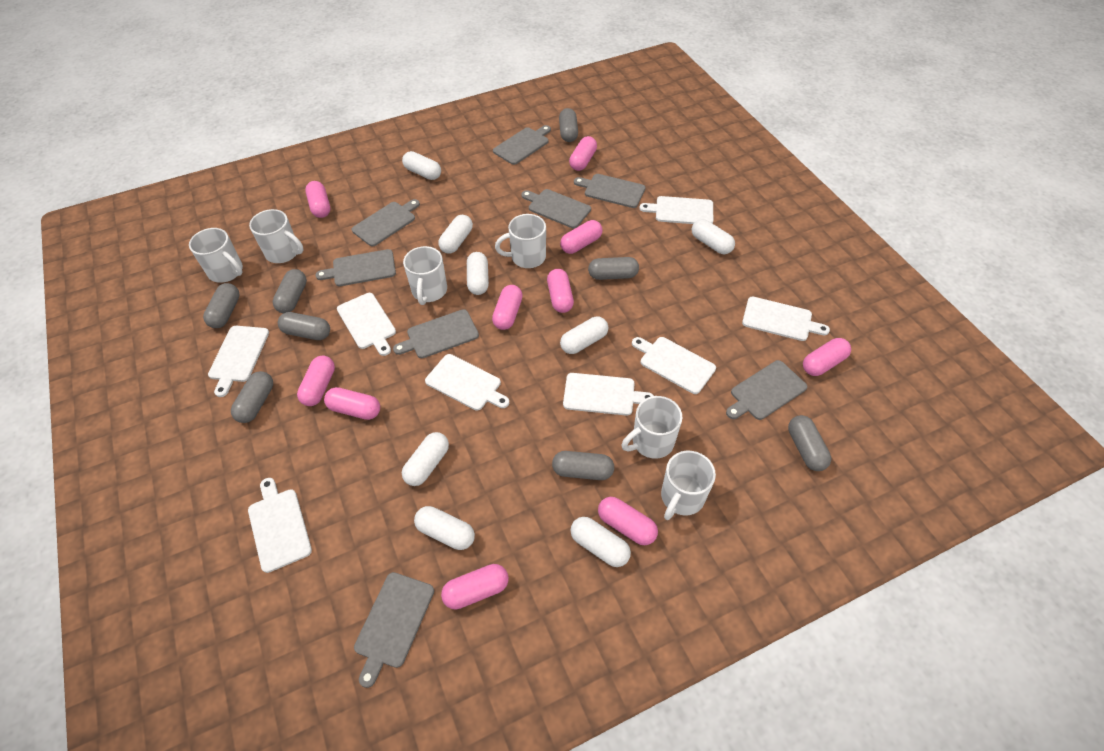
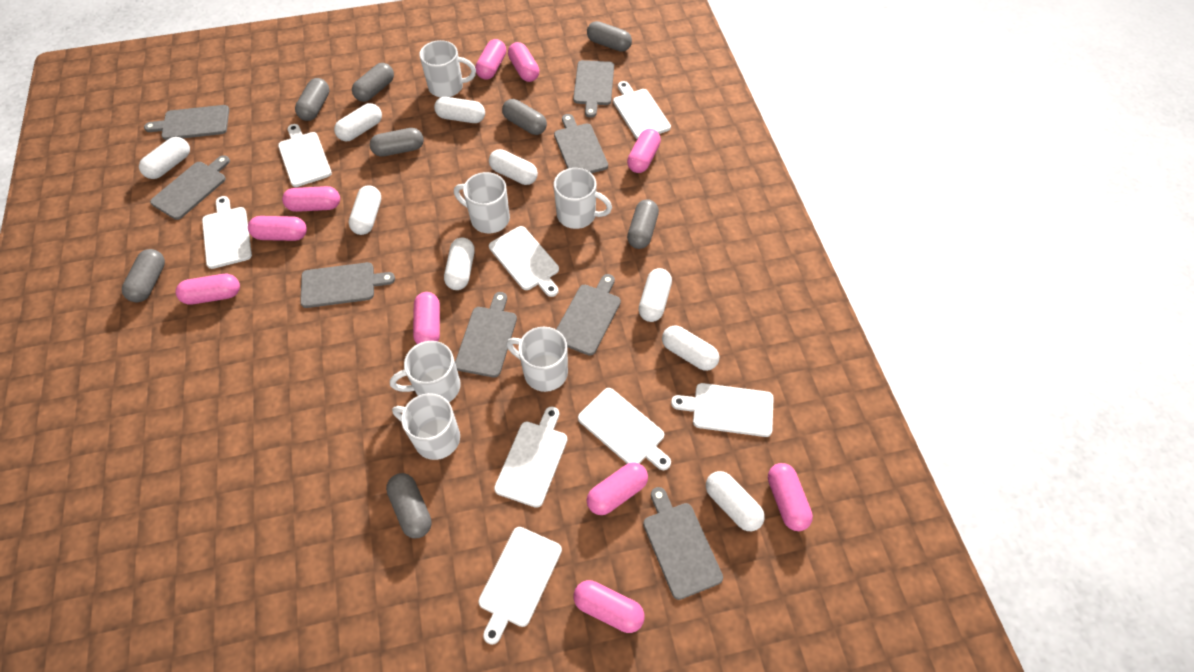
white capsule: [402,151,441,180] [402,432,449,486] [414,506,475,550] [438,215,473,254] [467,252,489,295] [560,317,608,354] [570,517,631,567] [692,219,735,254] = 8 -> [139,137,190,179] [334,103,382,141] [349,185,381,235] [434,97,485,123] [444,237,475,290] [489,149,538,185] [639,268,672,322] [662,326,720,371] [706,471,765,531] = 9

